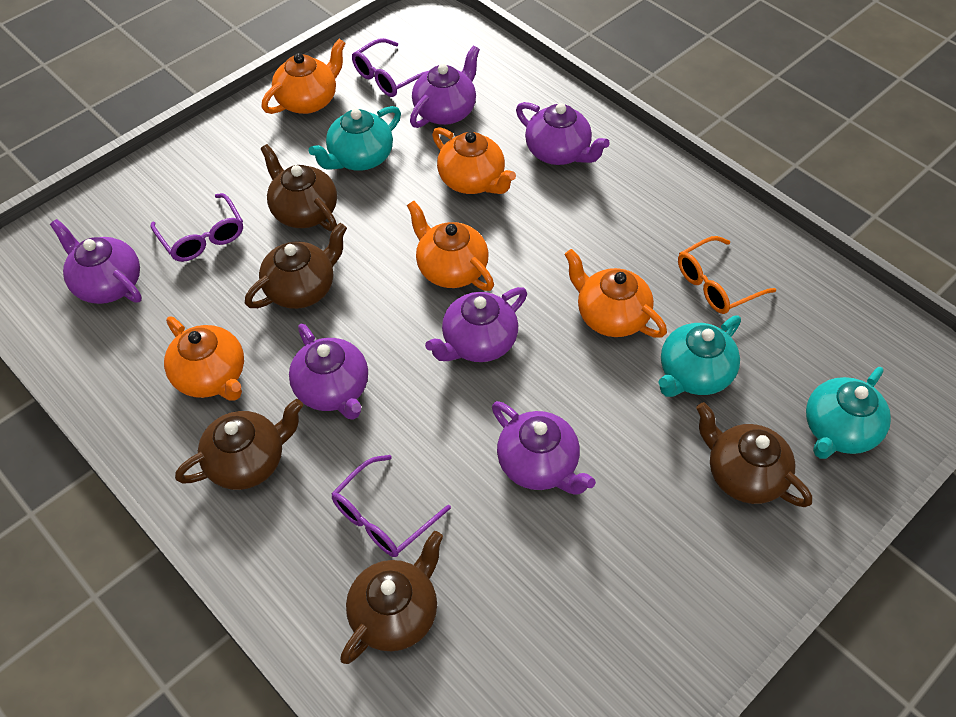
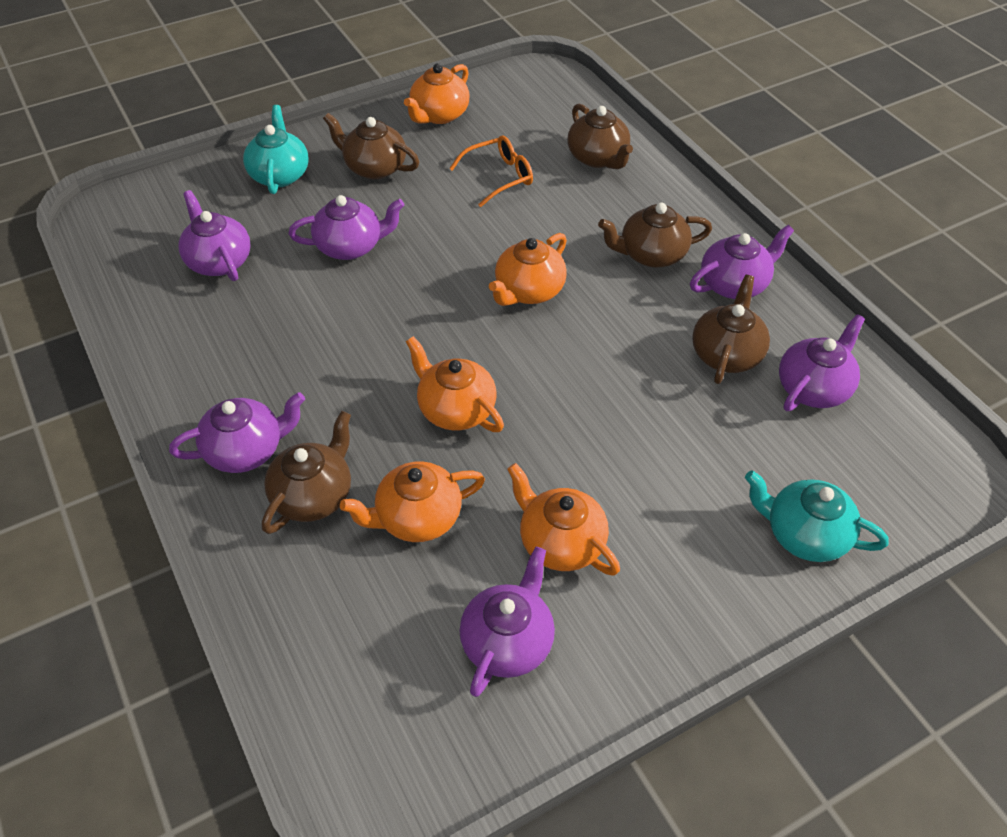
purple glasses: [151,193,243,262] [331,455,451,557] [352,38,427,97] = 3 -> none = 0
turquoise teapot: [309,106,401,171] [658,316,741,397] [806,367,891,459] = 3 -> [243,105,309,194] [745,471,889,562] = 2

